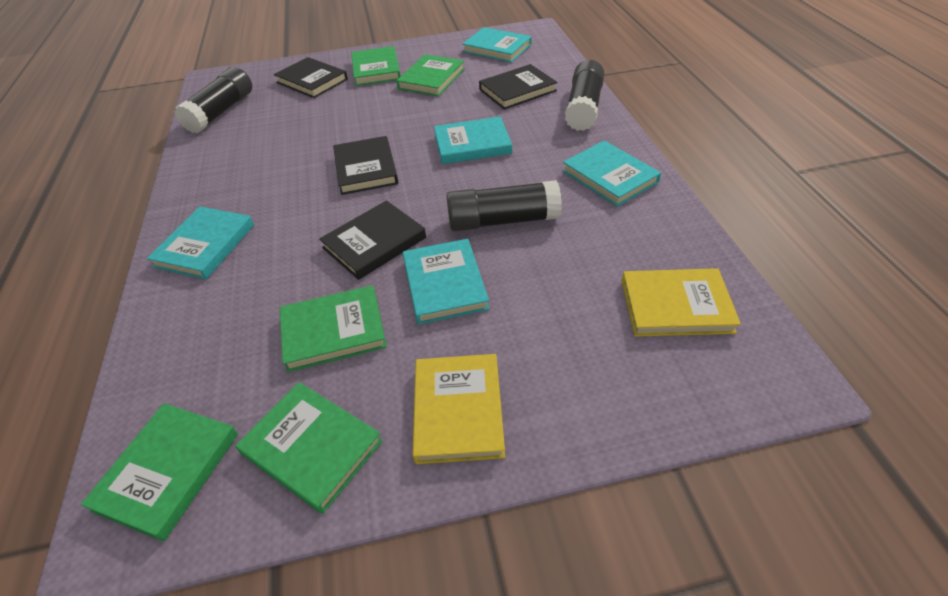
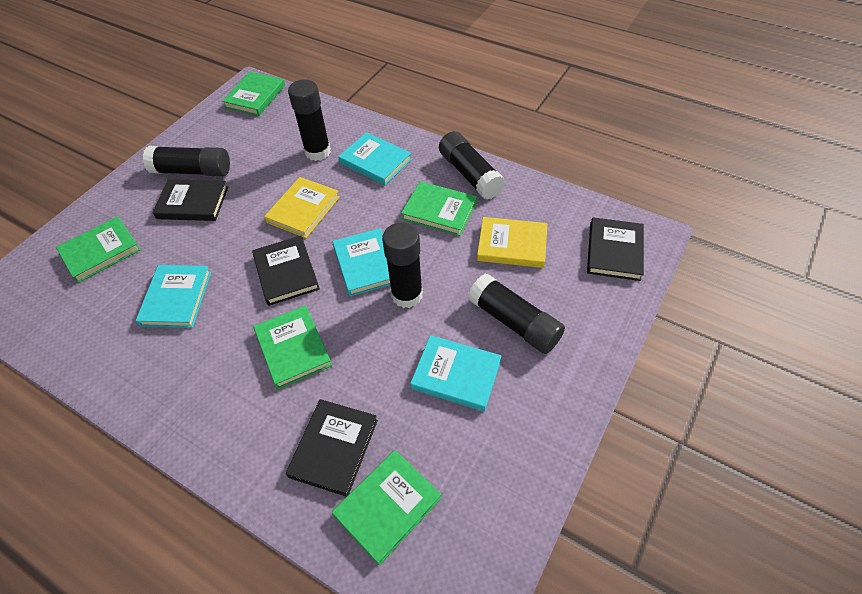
black glue stick: [174,67,252,133] [446,180,562,231] [565,60,605,131] = 3 -> [143,146,230,176] [288,79,331,161] [382,222,423,308] [439,131,505,199] [468,273,565,354] = 5
turquoise book: [147,206,254,280] [402,239,489,325] [434,117,512,164] [462,27,532,62] [562,140,661,207] = 5 -> [136,265,211,328] [332,228,390,297] [338,132,412,185] [410,335,502,411] = 4

